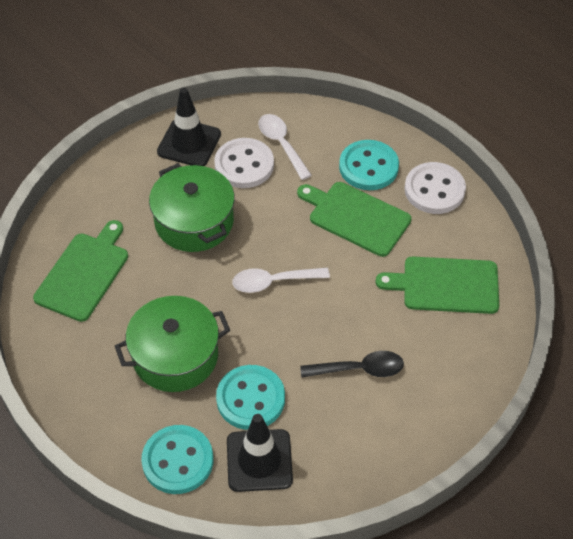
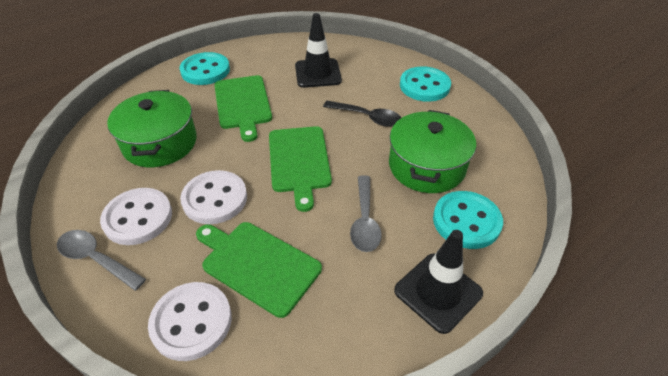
grey spoon: none = 0 -> [57,230,146,291] [350,175,382,252] = 2
white button: [214,138,274,188] [405,162,466,214] = 2 -> [100,188,172,245] [148,282,232,361] [180,170,247,224] = 3
white spoon: [232,268,330,293] [258,114,312,180] = 2 -> none = 0

